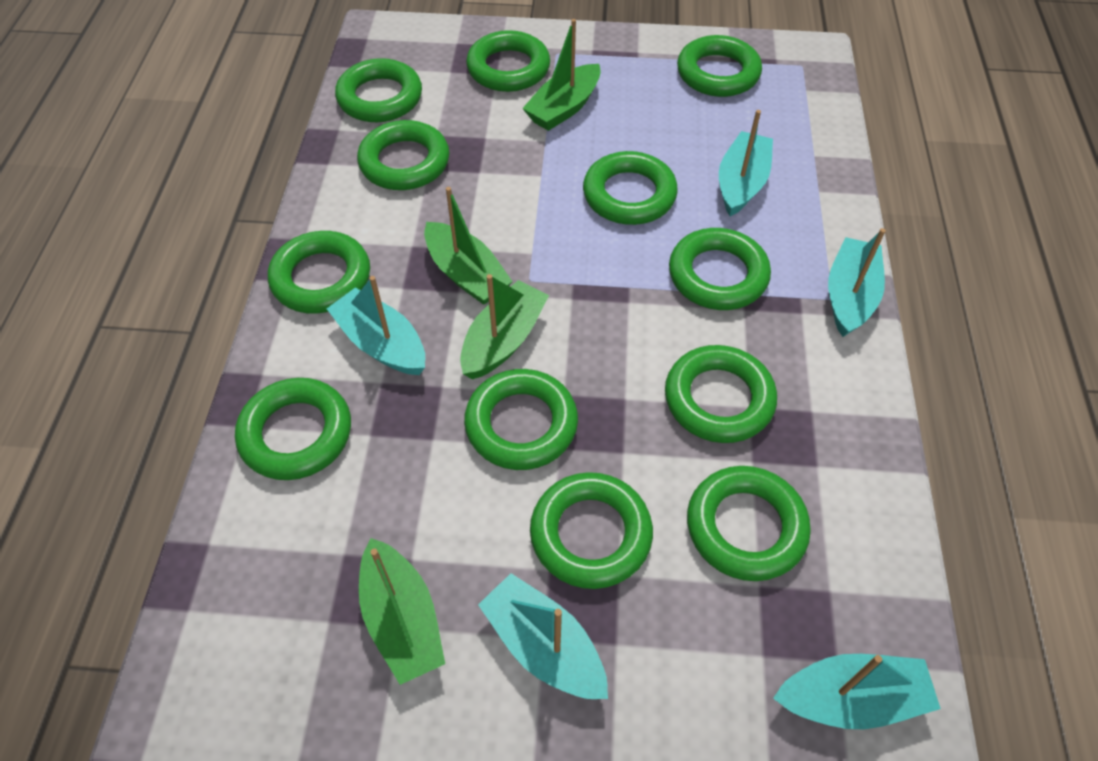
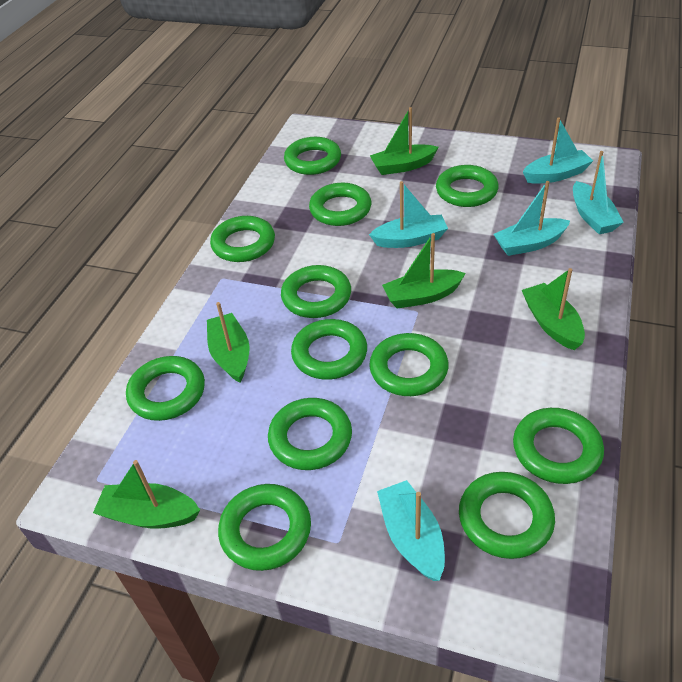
green boat: [359,538,445,685] [424,187,513,305] [460,274,549,379] [522,19,601,131] = 4 -> [93,460,200,529] [207,302,250,382] [370,107,438,175] [382,233,466,309] [522,268,585,350] = 5

